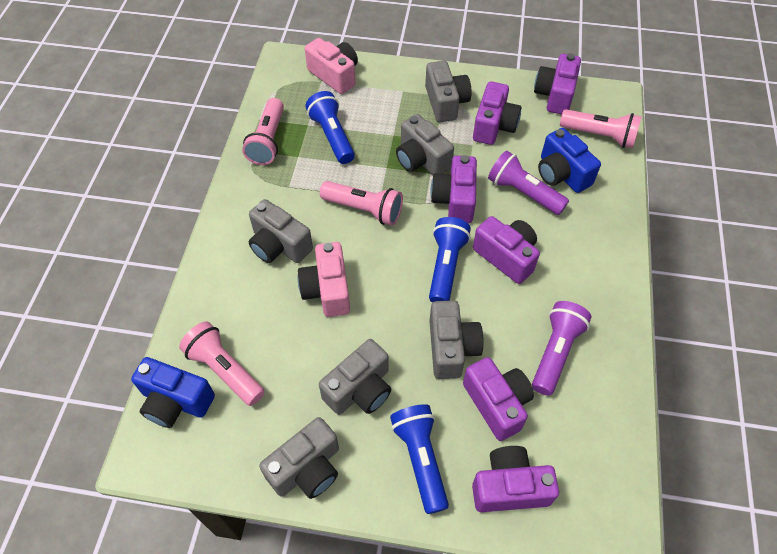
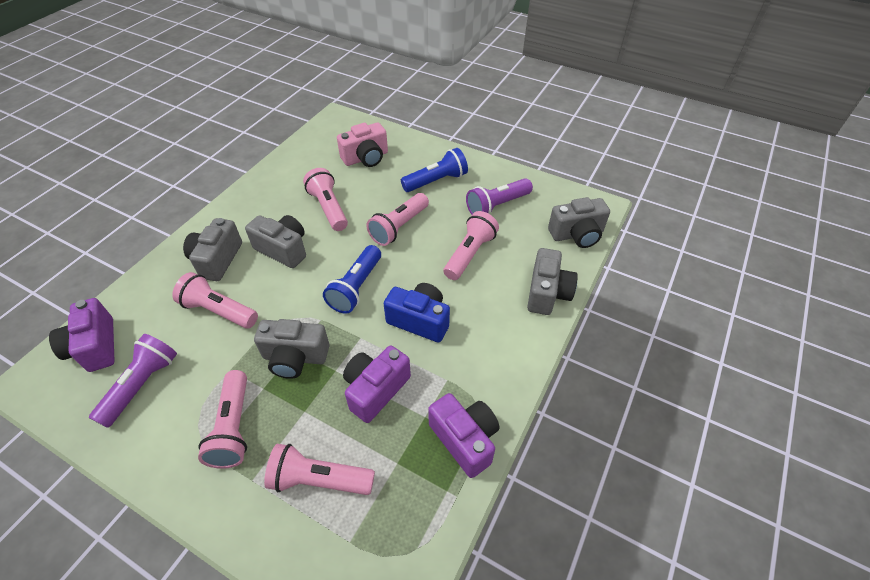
blue camera: [131,357,215,428] [538,128,601,193] = 2 -> [384,283,450,342] = 1
blue flashlight: [305,91,355,164] [390,404,449,514] [429,217,471,303] = 3 -> [323,245,381,314] [401,148,468,192] = 2
grey camera: [249,199,313,263] [259,417,339,499] [319,339,391,415] [396,114,454,175] [425,61,472,122] [430,301,483,379] = 6 -> [183,218,242,281] [245,215,306,268] [254,319,330,379] [527,248,578,315] [548,197,610,248] = 5
pink camera: [298,242,350,317] [305,38,358,94] = 2 -> [337,123,388,167] = 1
pink flashlight: [179,321,265,406] [242,98,284,165] [320,181,403,226] [560,109,642,148] = 4 -> [172,272,258,328] [198,370,247,469] [264,444,375,495] [303,168,348,231] [366,193,429,246] [443,211,499,280] = 6
purple camera: [431,155,477,224] [463,357,534,441] [472,446,559,512] [473,81,522,145] [473,216,540,284] [534,53,581,115] = 6 -> [49,298,115,372] [343,346,411,423] [428,393,499,478] = 3

